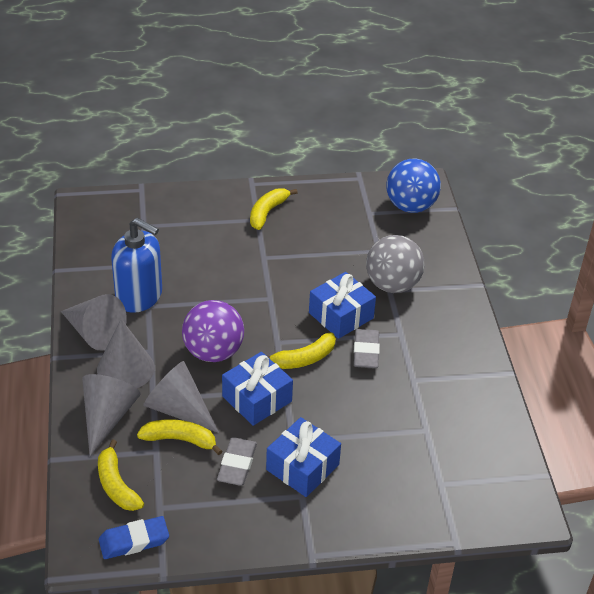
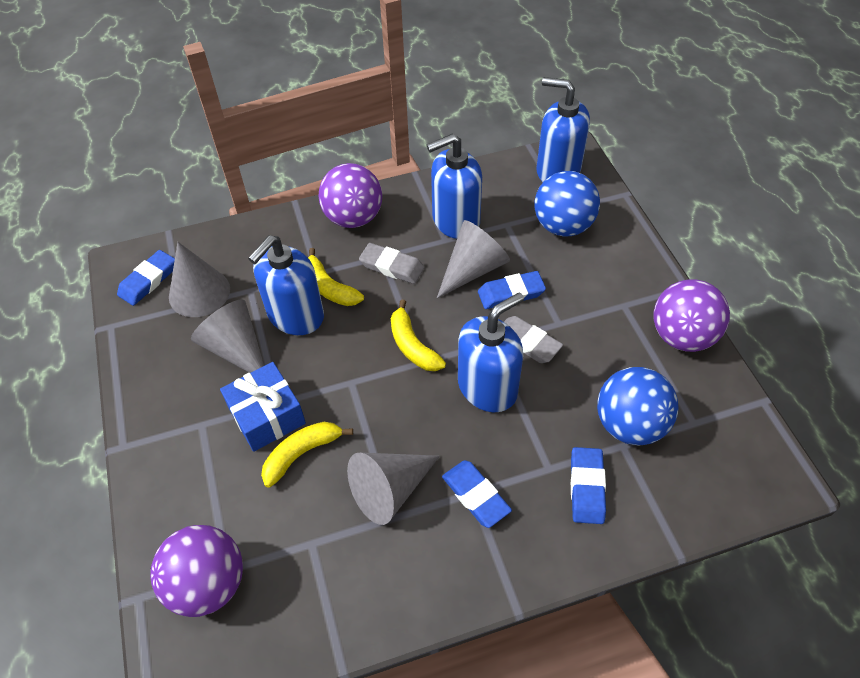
blue ball: [386,159,441,213] = 1 -> [535,171,600,236] [597,367,678,445] = 2
blue eraser: [99,516,169,559] = 1 -> [117,250,175,306] [442,460,512,528] [478,271,546,309] [571,447,606,524] = 4
blue gift: [222,352,293,426] [266,417,341,497] [309,272,376,339] = 3 -> [220,362,306,452] = 1
blue soap dispenser: [111,218,162,313] = 1 -> [248,235,324,335] [427,134,482,239] [458,292,524,412] [536,77,590,182] = 4
grey ball: [366,235,424,293] = 1 -> none = 0
purple ball: [182,300,244,362] = 1 -> [150,525,243,617] [318,163,382,228] [654,280,730,352] = 3
yellow banana: [98,439,144,511] [137,419,222,455] [250,188,298,230] [266,332,336,369] = 4 -> [261,422,353,488] [308,248,364,306] [391,300,446,371] = 3

